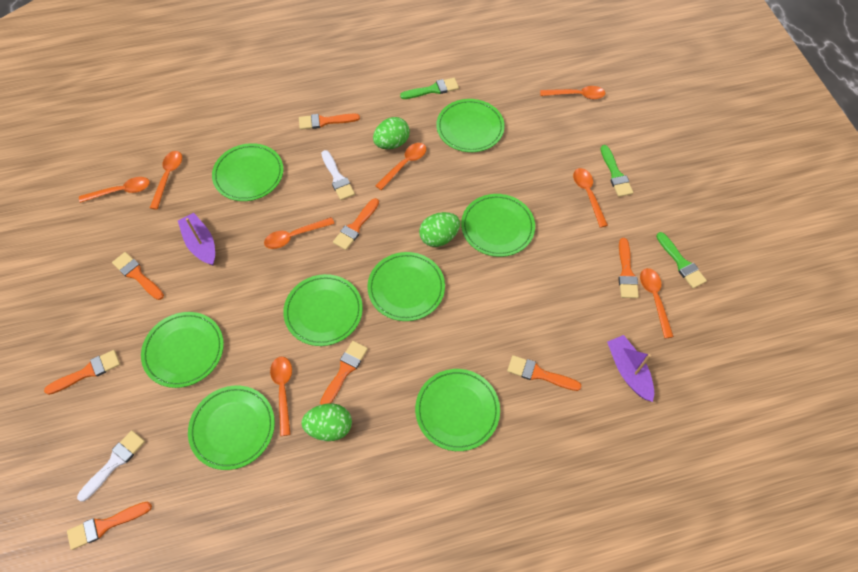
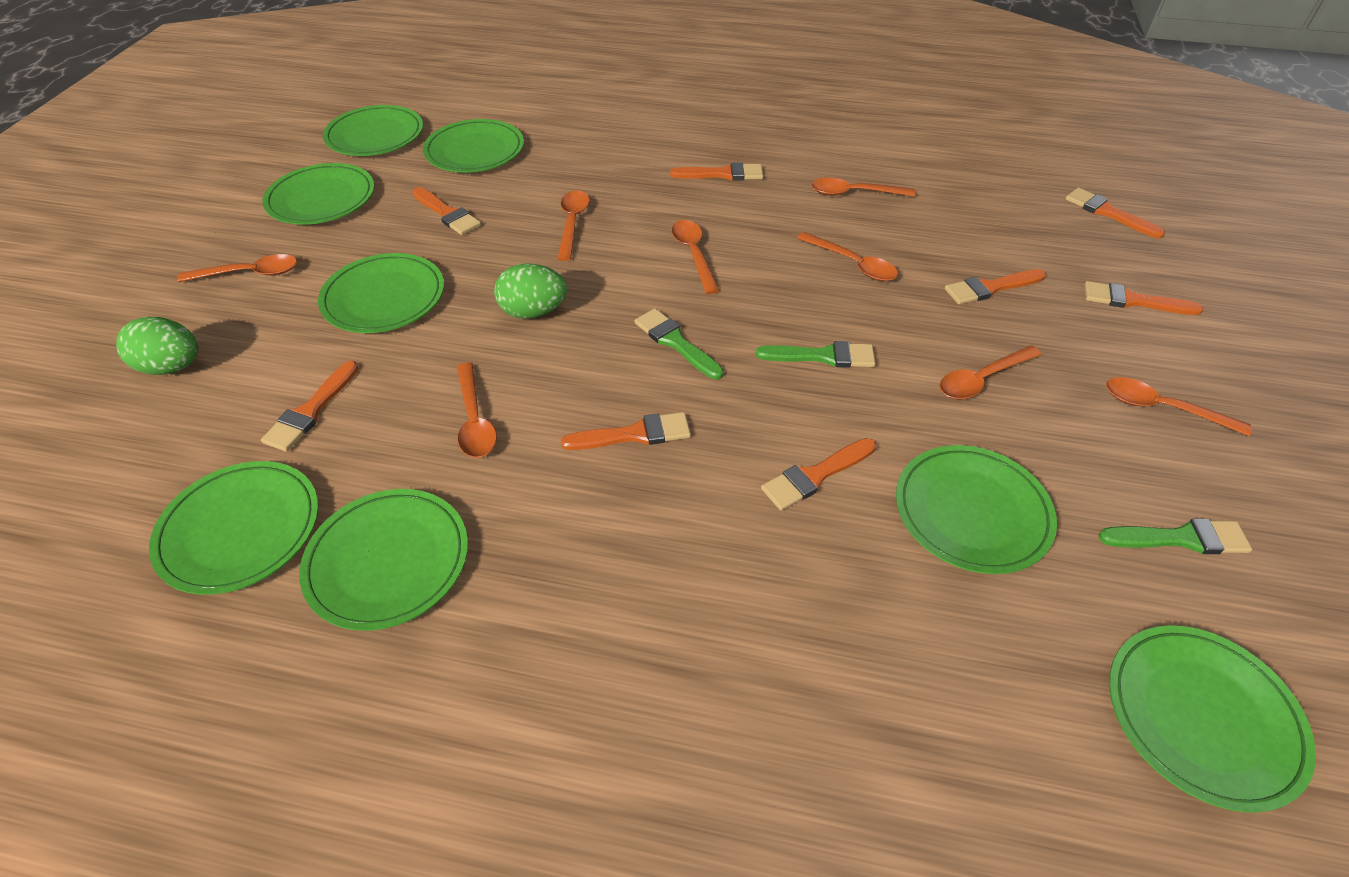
green egg: [301,403,352,441] [373,117,410,149] [419,212,460,247] = 3 -> [116,317,198,375] [494,263,567,319] = 2
purple boat: [178,213,215,265] [607,335,654,402] = 2 -> none = 0
white brush: [77,430,145,502] [321,150,355,200] = 2 -> none = 0

